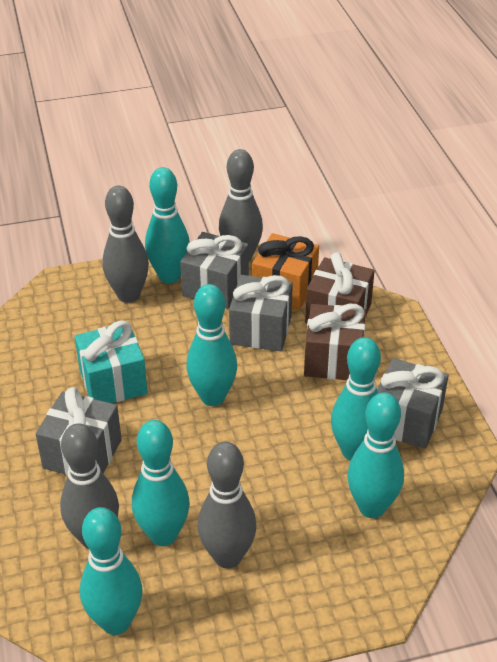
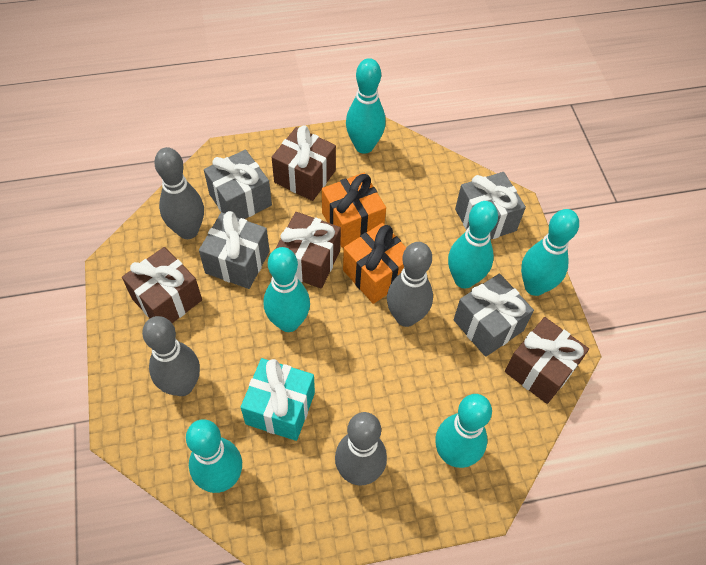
brown gift: [304,304,366,380] [305,252,375,324] = 2 -> [122,247,202,323] [272,125,336,201] [275,212,341,289] [505,317,589,404] = 4
orange gift: [252,233,319,310] = 1 -> [322,173,386,248] [343,223,407,304] = 2

